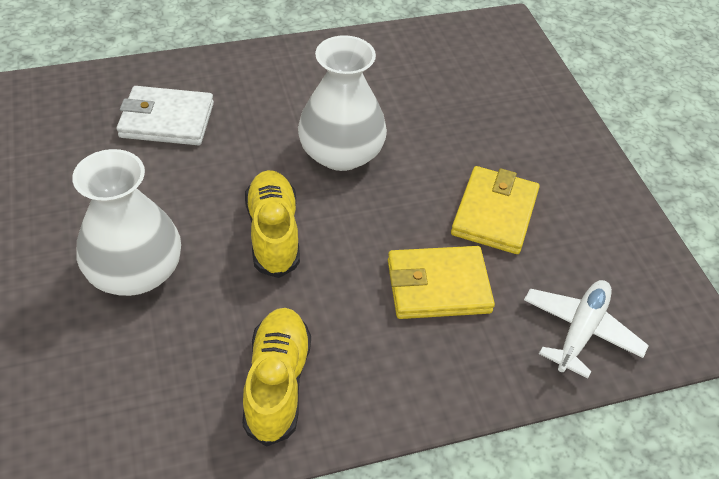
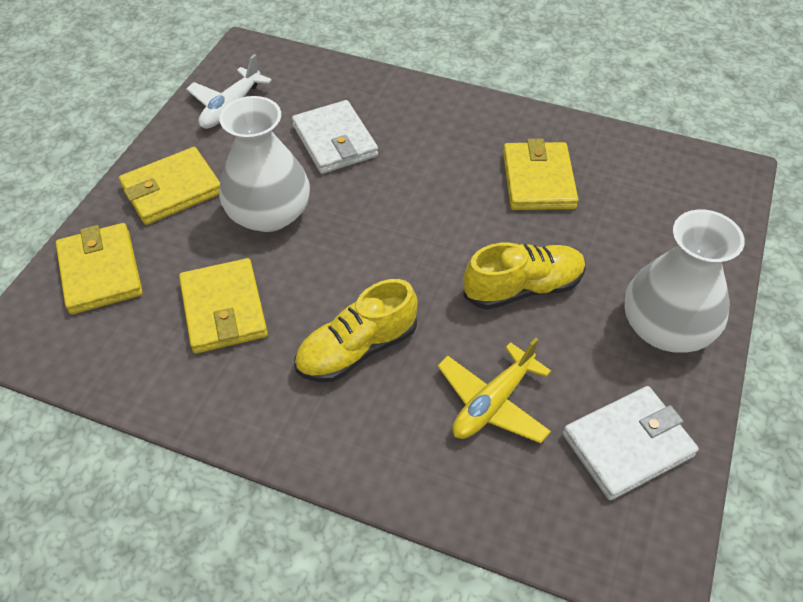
white wallet: [117,86,214,145] = 1 -> [292,100,378,174] [563,386,699,500] = 2
yellow plane: none = 0 -> [438,338,551,443] = 1
yellow wallet: [388,246,495,319] [451,166,540,254] = 2 -> [56,223,143,314] [119,147,220,225] [179,258,268,353] [503,139,578,210] = 4

